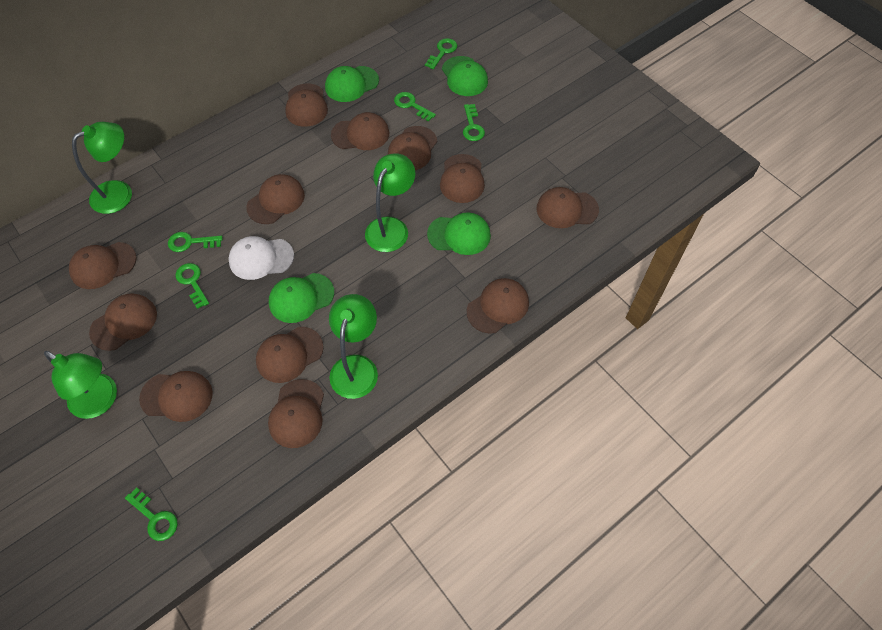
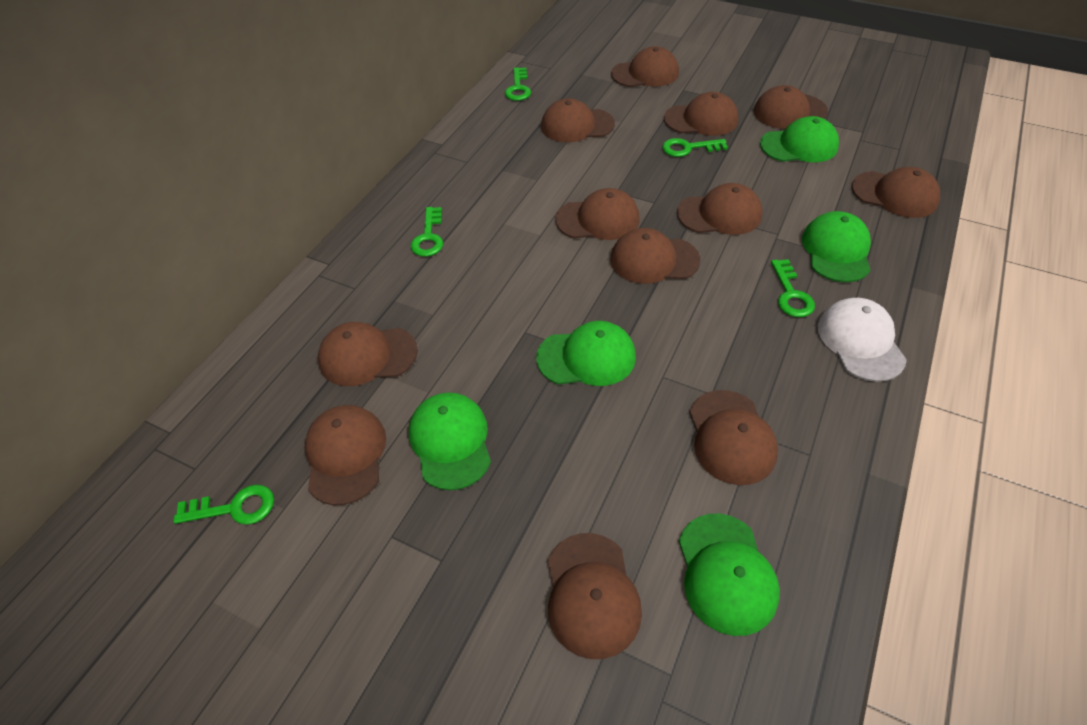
green cap: [269,273,334,323] [325,66,379,102] [427,212,491,255] [442,56,488,96] = 4 -> [409,392,491,490] [536,321,636,386] [679,514,780,636] [760,116,839,162] [802,211,871,282] = 5
green key: [125,487,178,541] [168,232,223,252] [175,263,209,309] [394,92,436,122] [425,38,457,69] [463,104,485,141] = 6 -> [173,485,274,525] [411,207,443,257] [505,67,531,101] [662,138,728,157] [771,259,815,317] = 5
green lamp: [44,351,117,419] [72,122,132,214] [329,294,378,399] [365,154,415,252] = 4 -> none = 0

